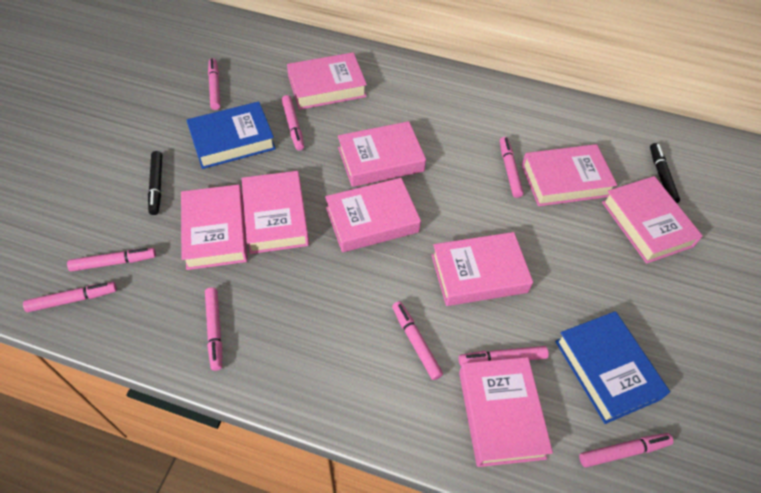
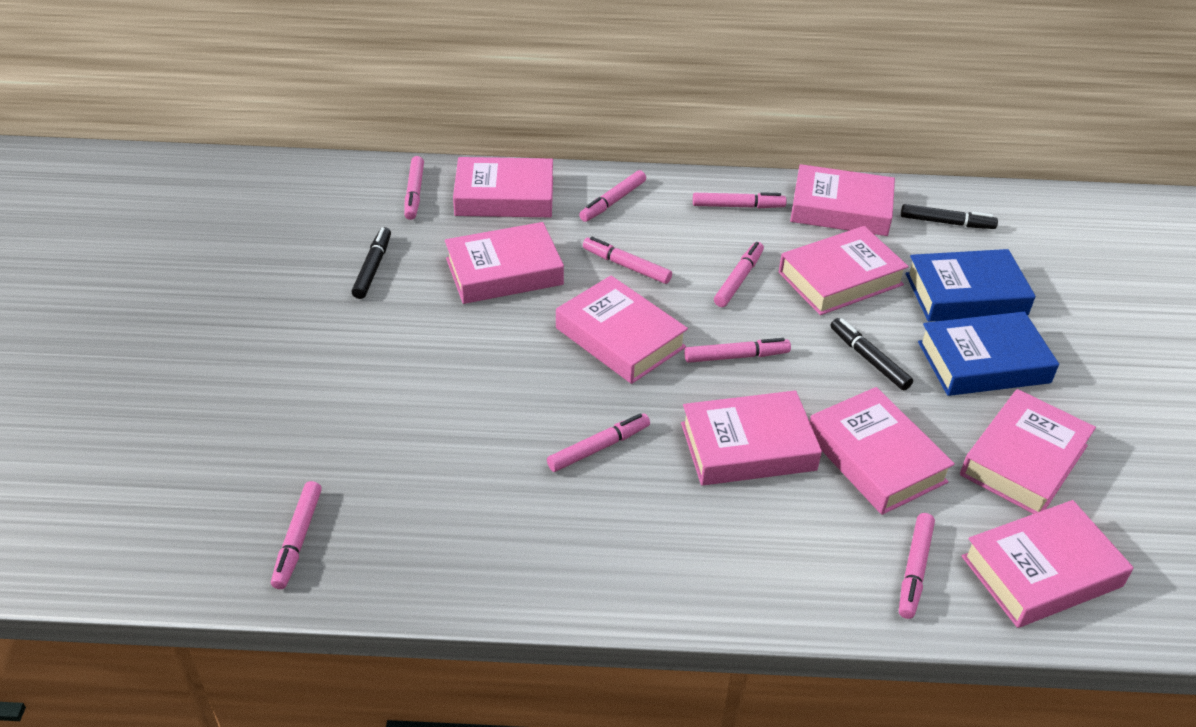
black marker: [148,151,162,215] [650,143,680,203] = 2 -> [352,227,391,299] [831,318,913,390] [901,204,998,229] = 3

